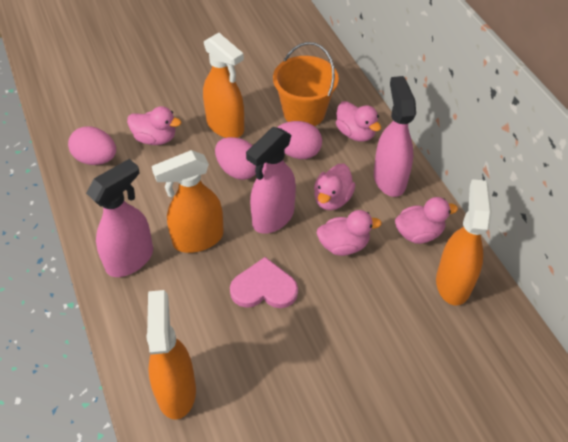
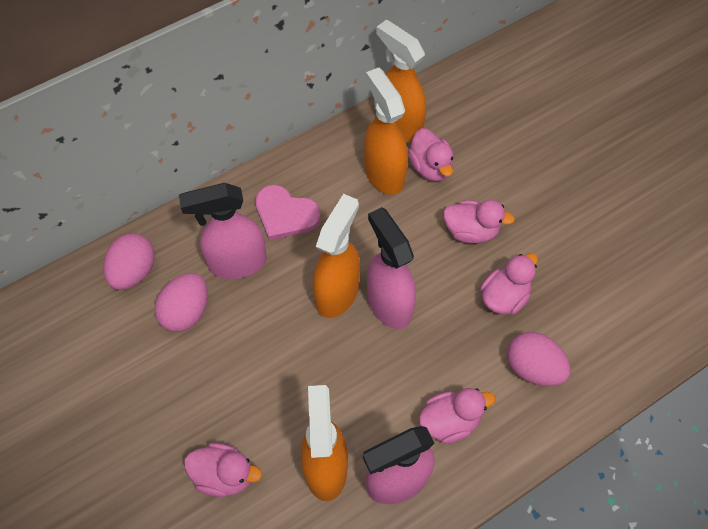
orange bucket: [273,42,339,126] = 1 -> none = 0

